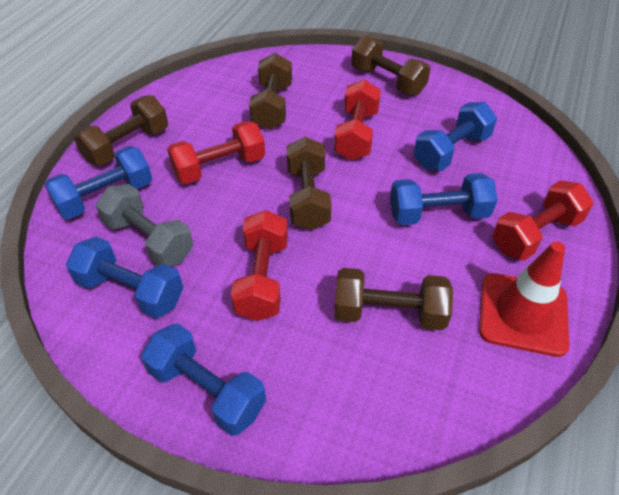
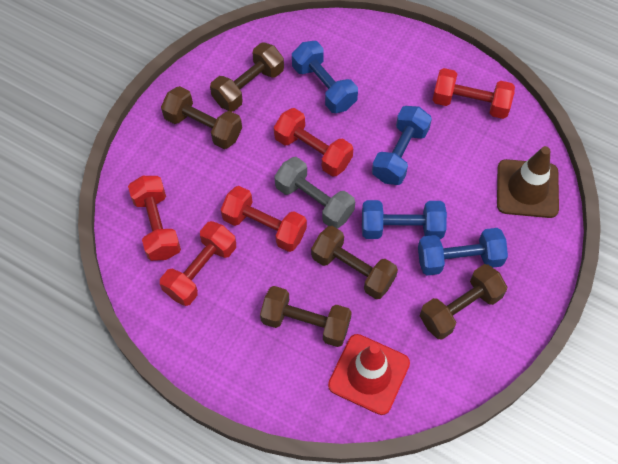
blue dumbbell: [44,146,152,219] [66,237,183,318] [141,323,266,436] [390,173,497,225] [414,102,497,171] = 5 -> [292,41,358,113] [362,200,447,240] [372,106,432,185] [418,228,508,276] = 4
brown traffic cone: none = 0 -> [497,146,559,218] = 1
red dumbbell: [167,121,265,184] [231,210,288,321] [334,79,381,160] [492,180,594,261] = 4 -> [128,176,181,261] [160,221,236,306] [221,186,307,252] [274,108,353,177] [433,68,515,119] = 5

